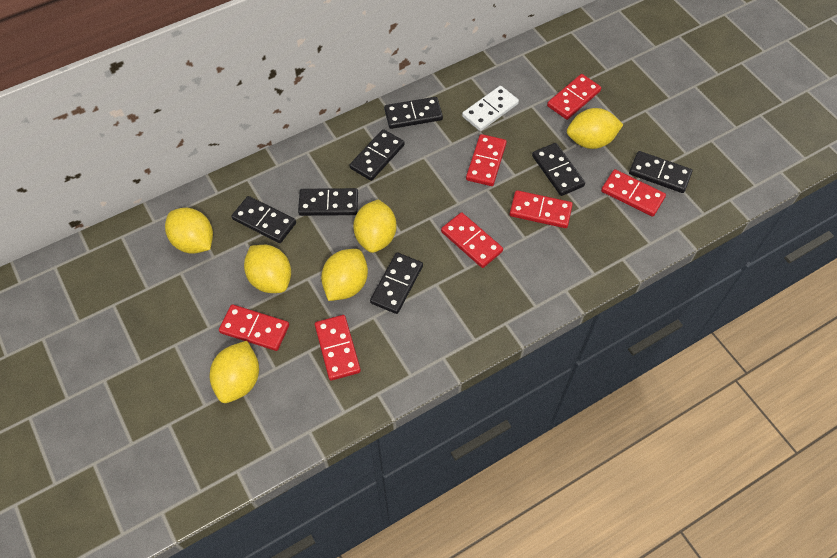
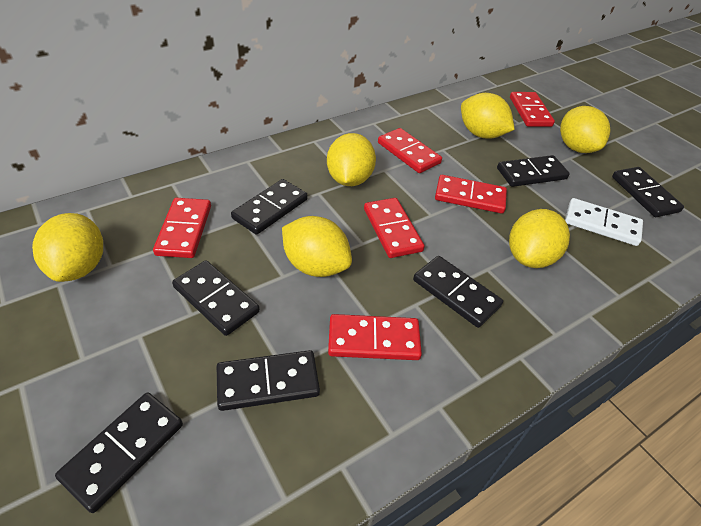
red domino: [219,304,289,351] [315,315,361,381] [441,212,503,268] [466,134,507,186] [510,190,573,228] [547,74,601,120] [601,169,666,217] = 7 -> [153,198,211,258] [328,314,422,360] [364,198,425,258] [378,128,442,173] [435,175,507,214] [510,92,555,127] = 6

